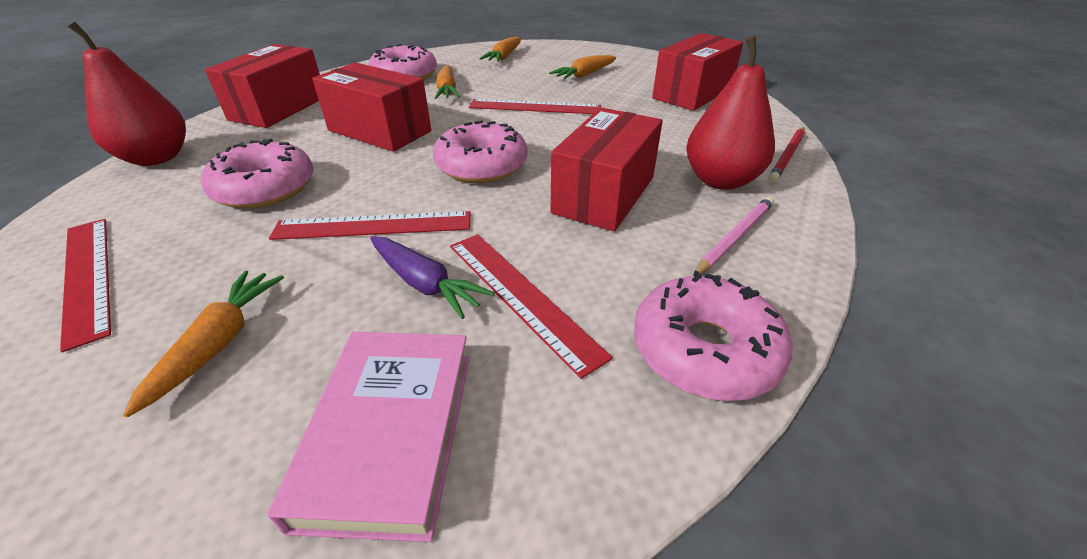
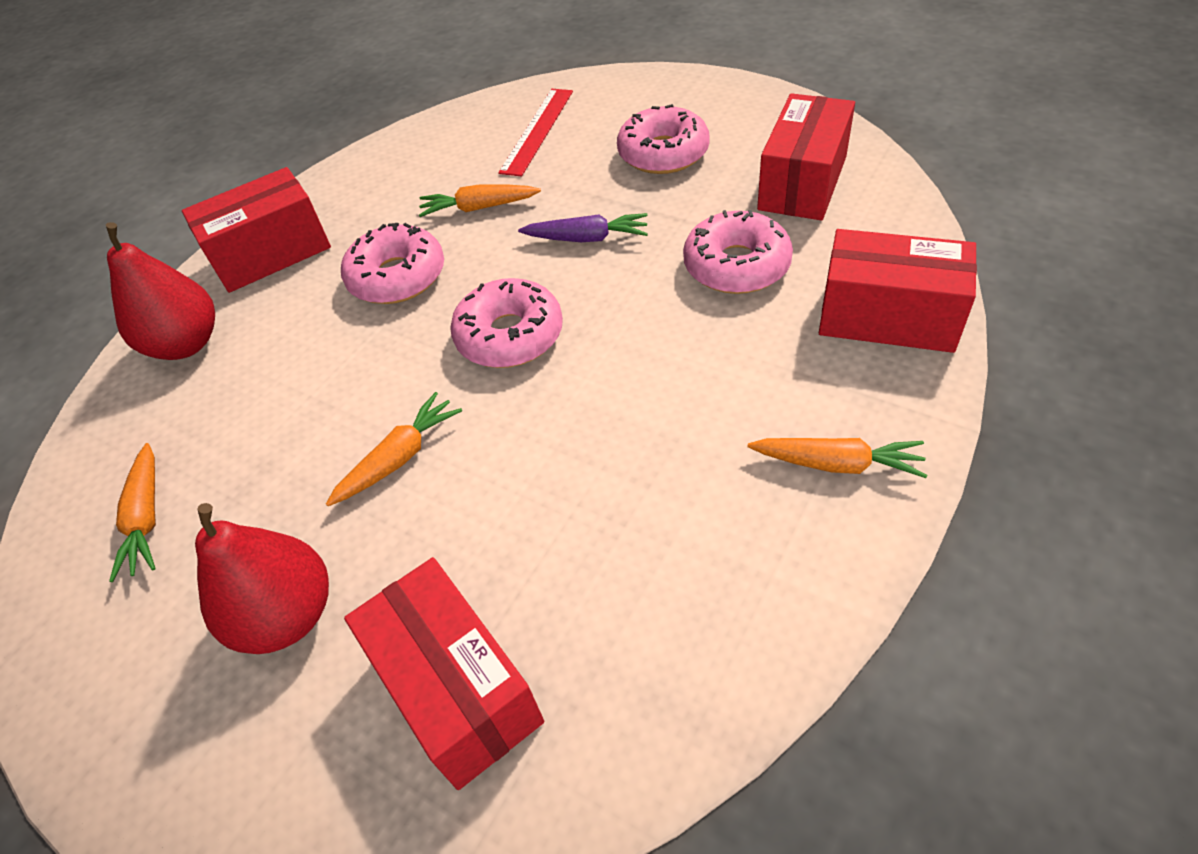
pink book: [267,332,470,542] = 1 -> none = 0
pink pencil: [693,197,774,276] = 1 -> none = 0
red pencil: [769,127,805,182] = 1 -> none = 0
red ruler: [60,219,111,352] [269,211,471,240] [450,234,613,379] [469,99,601,114] = 4 -> [498,89,573,177] = 1

